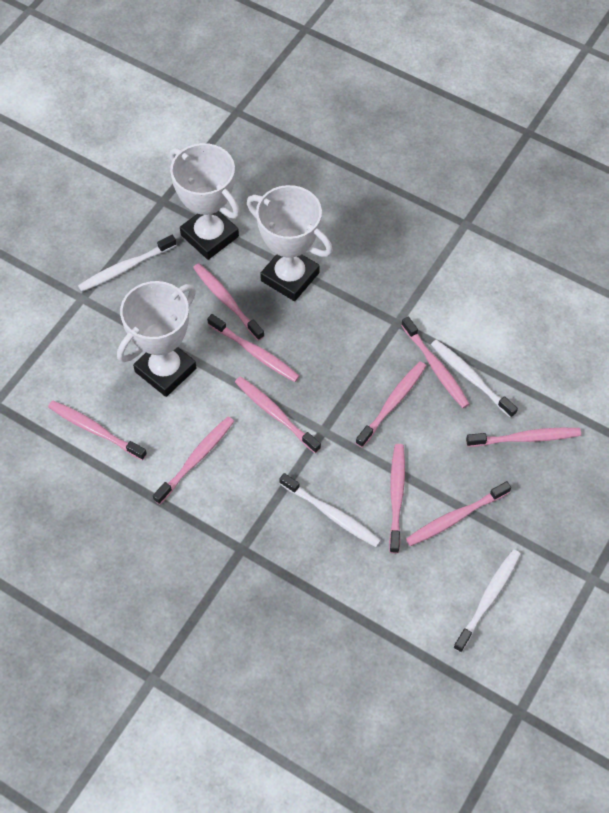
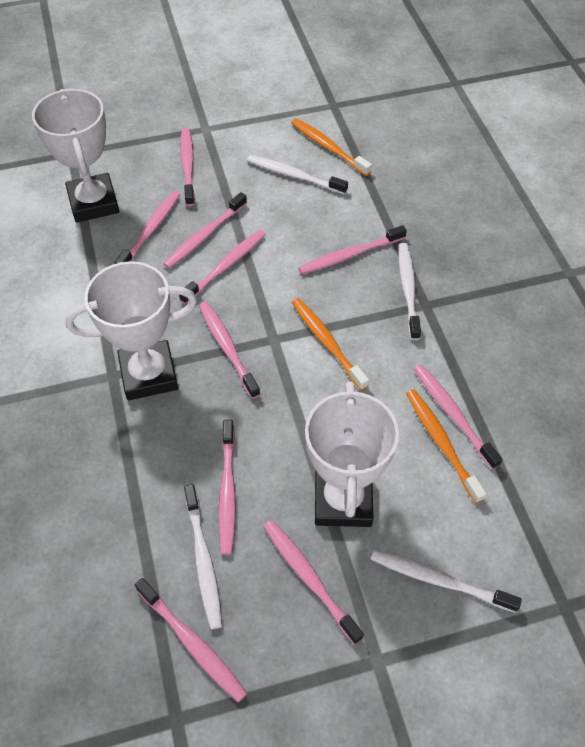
orange toothbrush: none = 0 -> [291,118,372,176] [292,298,369,390] [406,389,487,503] = 3

